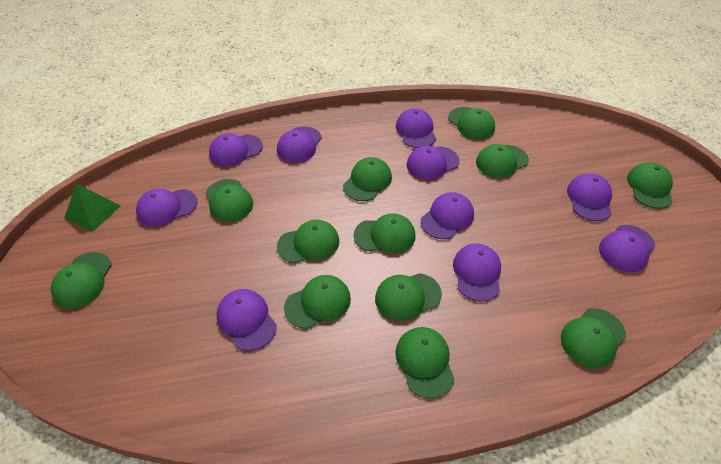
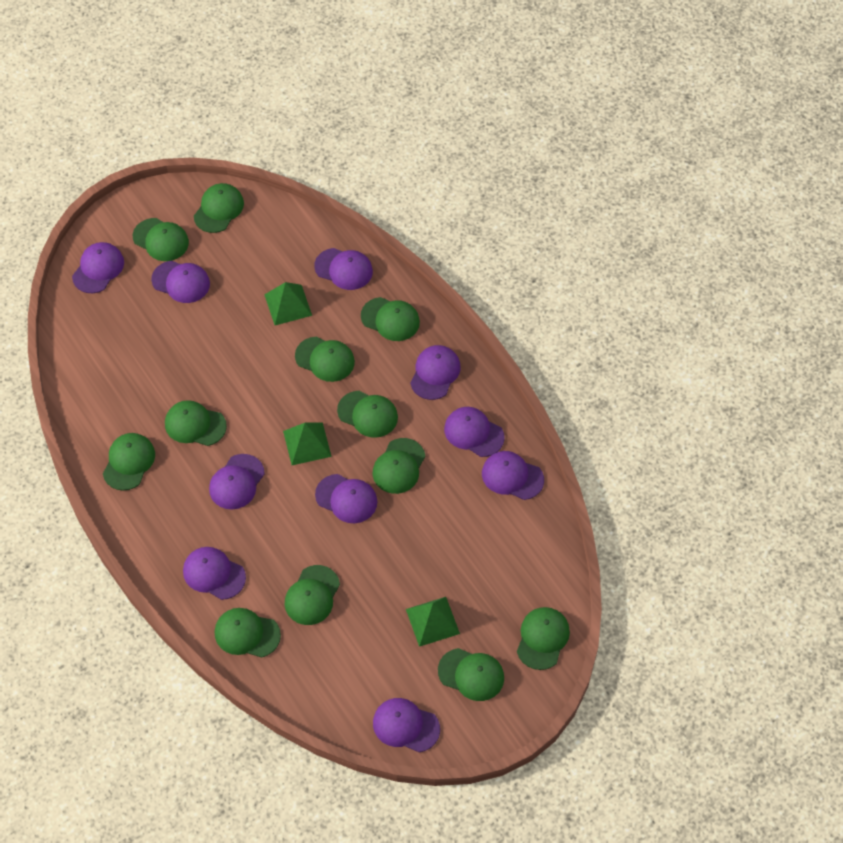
green pyramid: [64,184,121,232] = 1 -> [264,282,312,325] [283,422,332,465] [406,597,460,647] = 3

